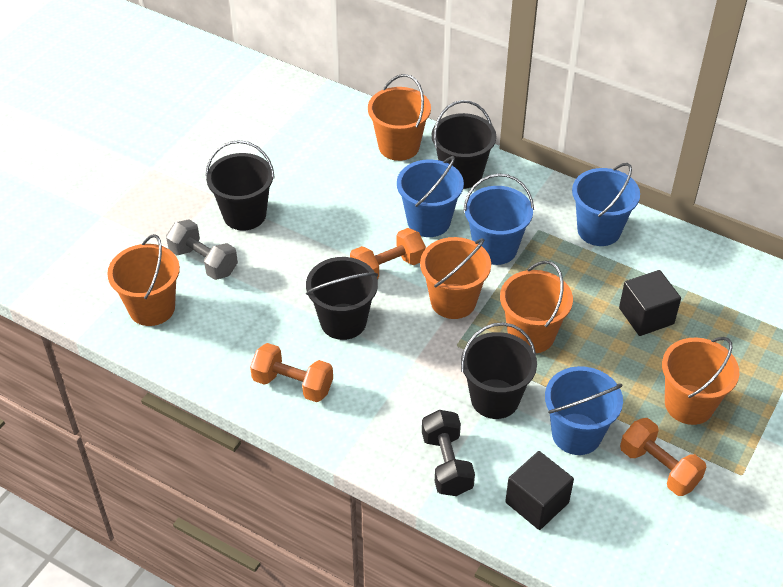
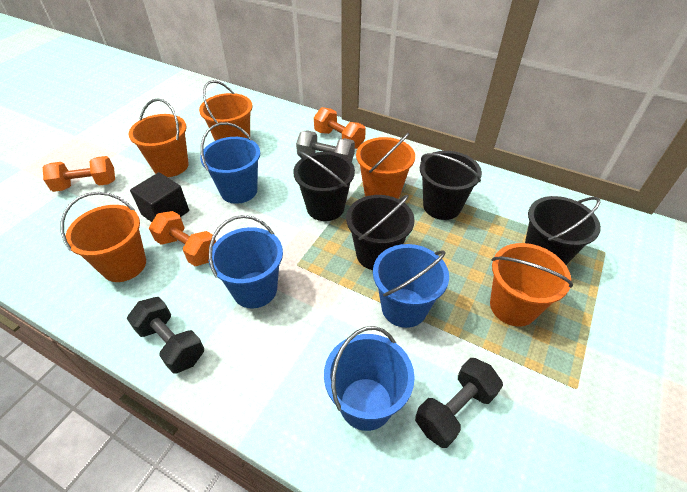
black cube: [505,451,574,530] [619,270,681,336] = 2 -> [130,172,189,222] = 1
black dumbbell: [422,410,475,496] = 1 -> [127,297,204,374] [415,358,503,448] = 2

